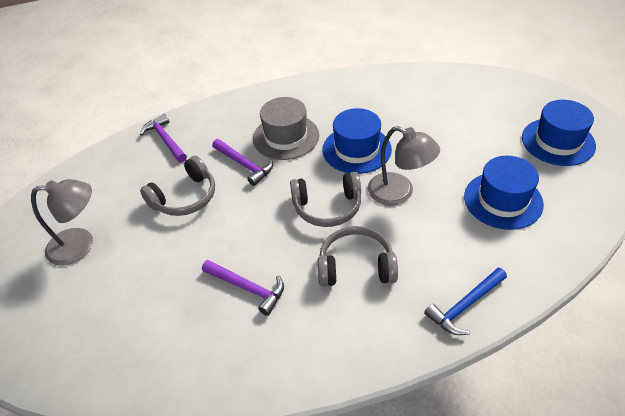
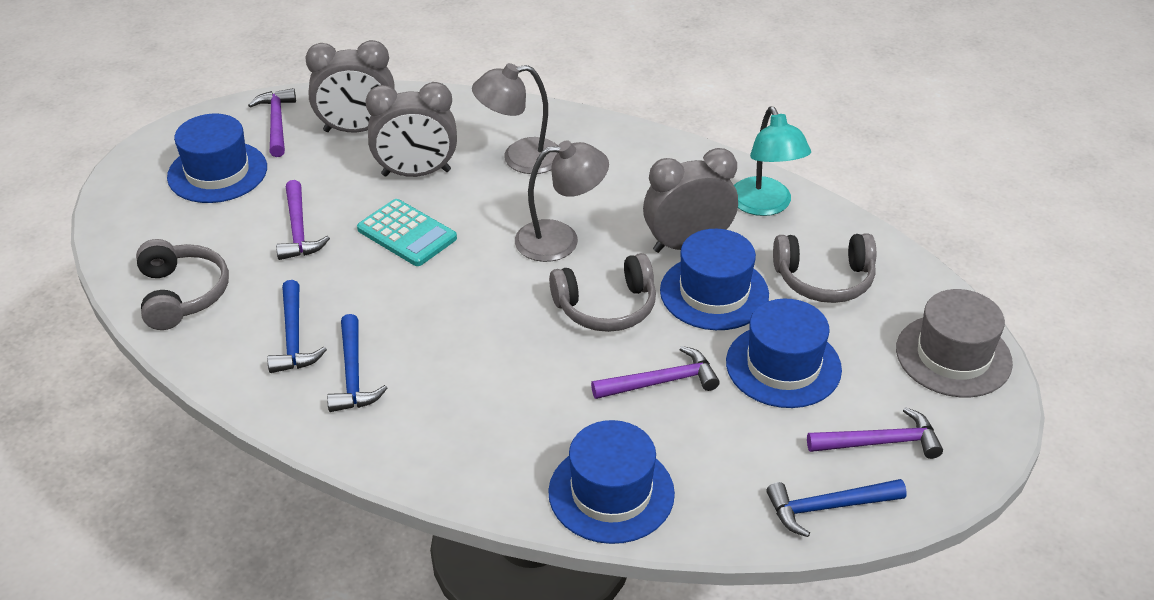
blue hammer: [424,268,507,335] = 1 -> [267,280,327,373] [327,314,388,412] [766,479,907,537] = 3
blue hat: [322,108,392,174] [464,155,544,230] [522,100,596,166] = 3 -> [167,114,267,203] [548,420,675,544] [660,229,769,330] [726,299,842,408] = 4
grey clock: none = 0 -> [305,40,395,132] [366,82,457,177] [643,148,738,253] = 3
purple hammer: [140,114,187,163] [202,260,284,316] [212,139,273,186] = 3 -> [248,88,296,157] [276,180,330,260] [591,346,720,399] [807,407,943,459] = 4
turquoise calculator: none = 0 -> [357,199,457,266] = 1
turquoise lamp: none = 0 -> [734,106,811,216] = 1

